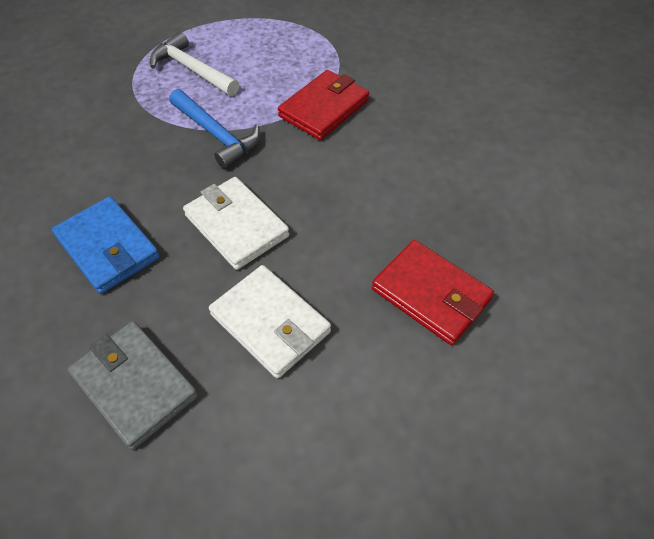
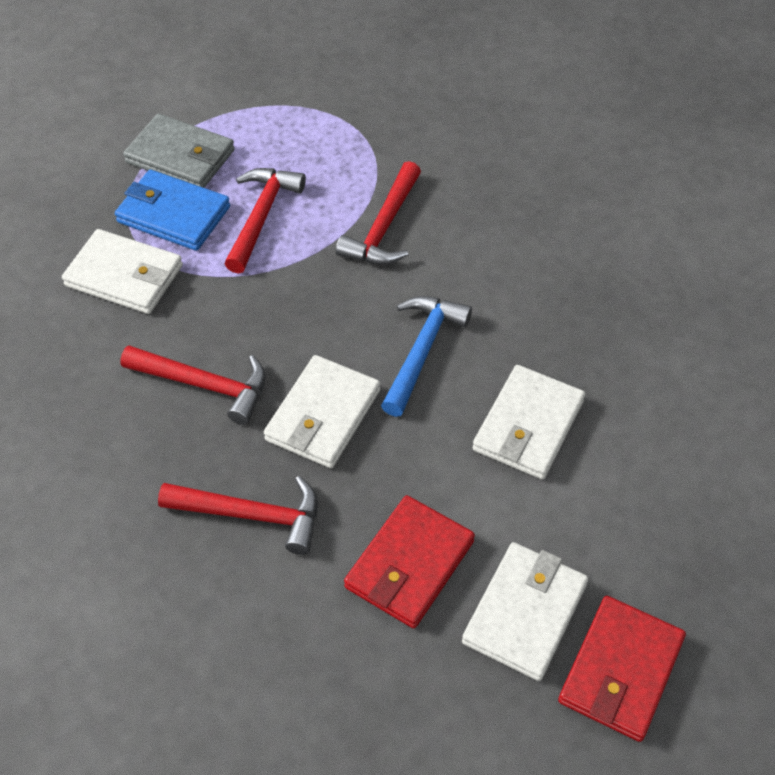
red hammer: none = 0 -> [120,345,266,425] [158,476,318,555] [225,168,306,274] [336,161,421,265] = 4
white hammer: [150,32,239,96] = 1 -> none = 0
white wallet: [183,177,289,270] [209,265,331,379] = 2 -> [62,229,183,314] [264,355,380,468] [462,542,588,681] [473,365,585,479] = 4

